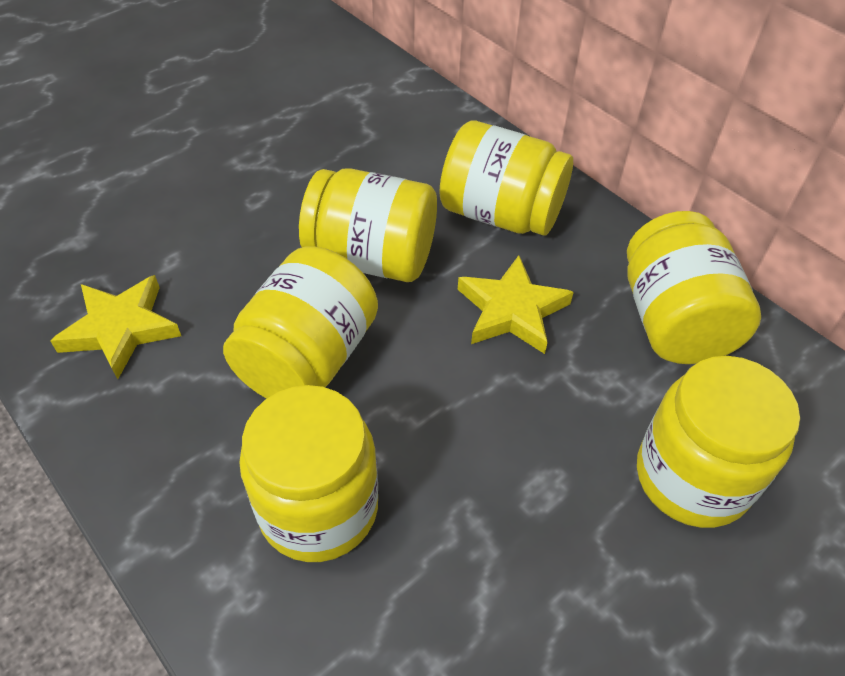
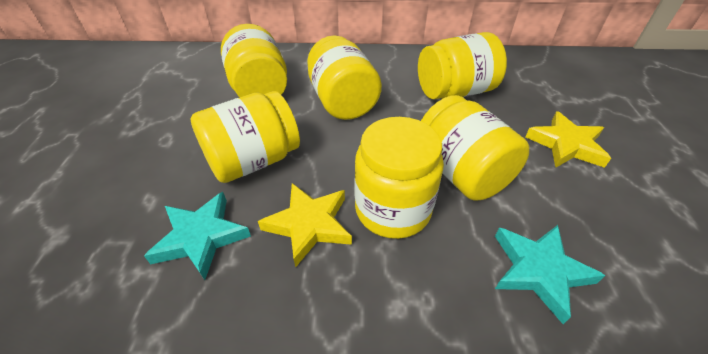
turquoise star: none = 0 -> [144,192,251,280] [495,225,605,324] = 2

